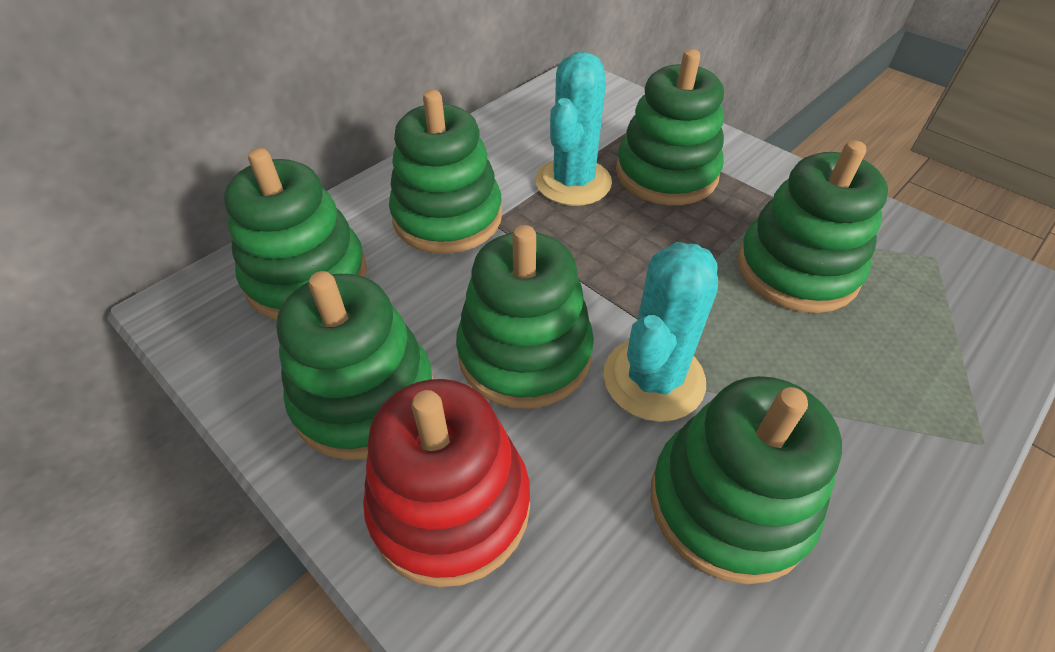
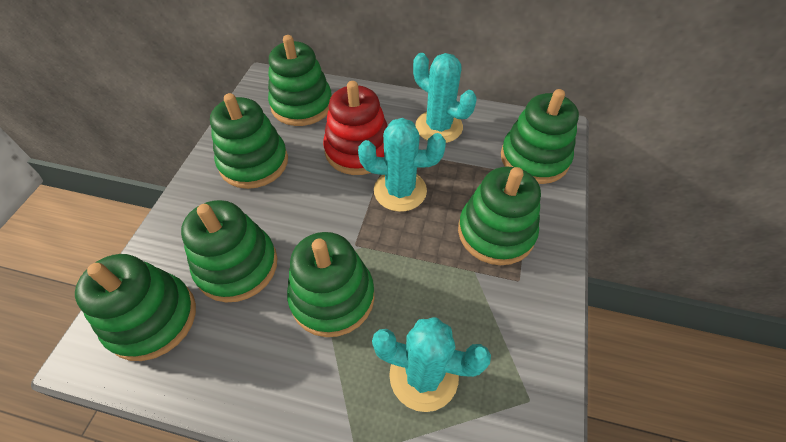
turquoise cactus: [535,52,612,206] [603,242,718,422] = 2 -> [358,118,446,212] [372,317,491,412] [413,53,476,143] = 3

